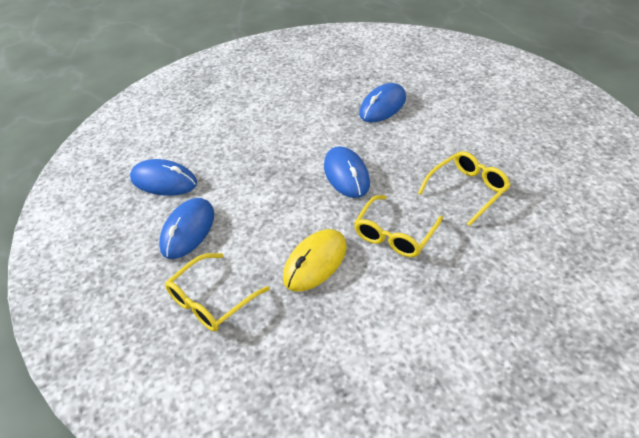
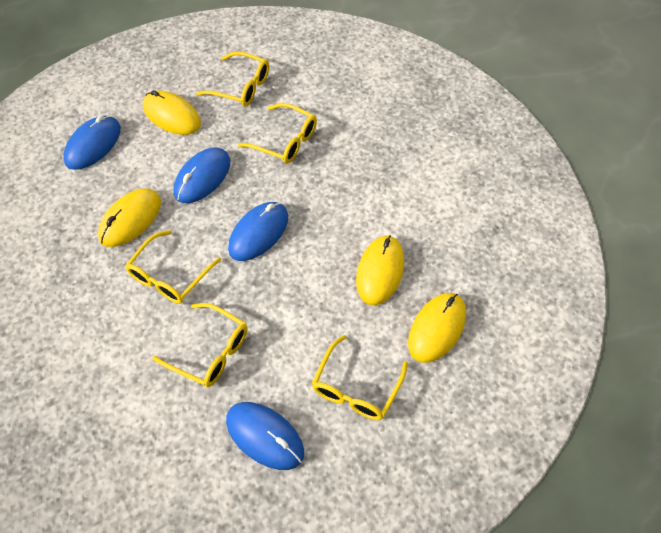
yellow glasses: [165,253,270,332] [354,195,443,257] [418,151,511,226] = 3 -> [125,230,221,304] [152,303,248,387] [196,51,269,106] [238,103,317,164] [312,335,408,420] = 5
yellow mouse: [283,229,347,291] = 1 -> [98,189,161,247] [143,90,201,135] [356,235,404,305] [408,293,466,363] = 4

